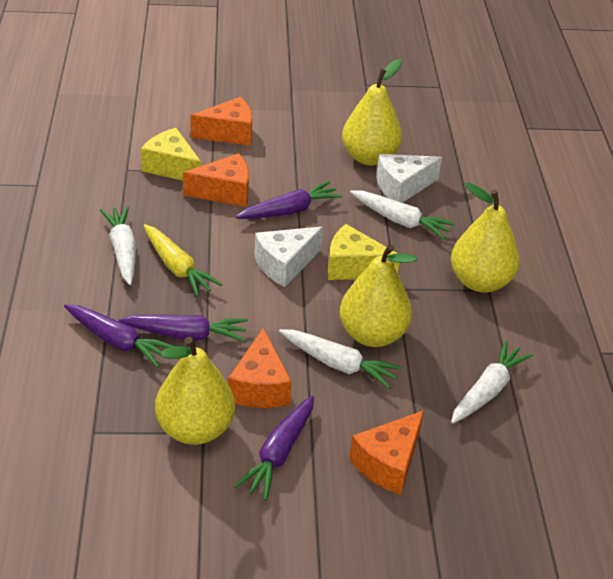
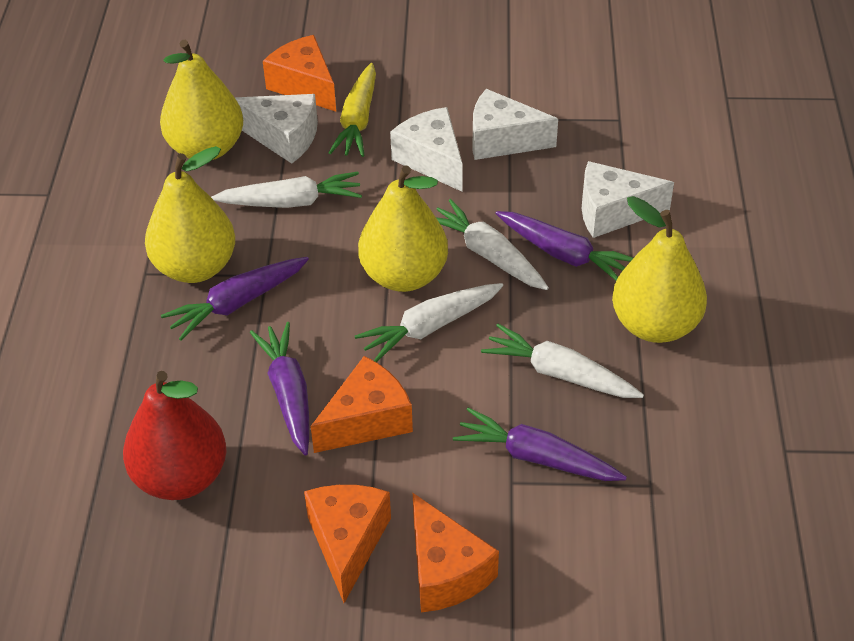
red pear: none = 0 -> [123,371,227,500] = 1
white cheese: [254,227,323,287] [376,154,442,203] = 2 -> [235,94,318,163] [390,107,463,191] [472,89,558,160] [582,161,674,238] = 4
yellow cheese: [141,128,202,181] [328,224,399,280] = 2 -> none = 0

